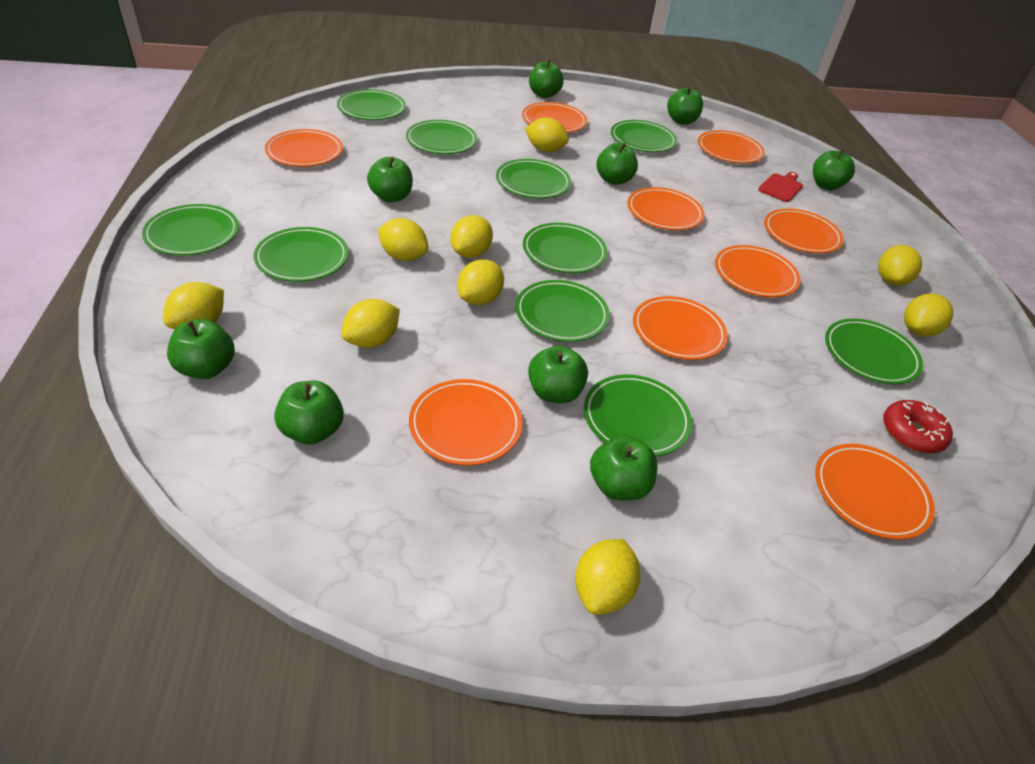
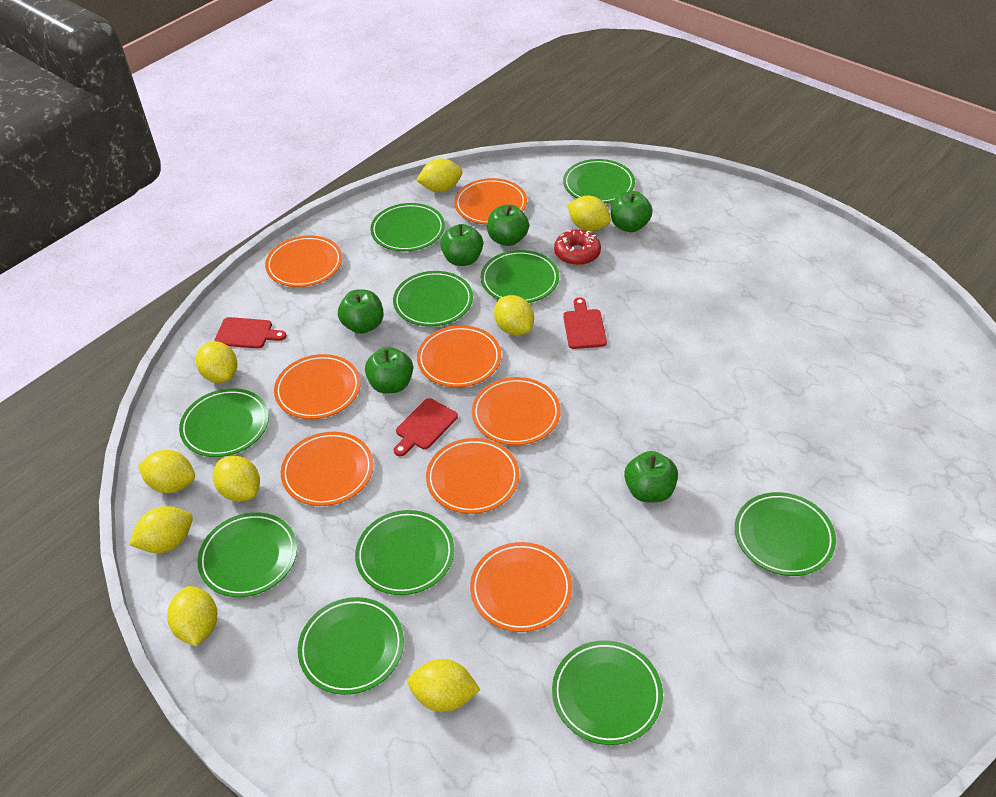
green apple: [167,319,235,379] [274,381,344,445] [367,157,413,202] [528,345,588,403] [529,60,564,98] [590,435,658,501] [596,143,638,185] [667,87,703,125] [813,149,855,190] = 9 -> [338,290,384,334] [365,347,413,394] [440,224,483,266] [487,204,529,246] [611,191,653,232] [624,451,678,502] = 6
orange plate: [265,129,343,167] [409,379,522,466] [522,102,588,133] [627,187,705,230] [633,296,728,360] [698,130,765,163] [715,245,800,298] [764,208,844,254] [815,444,935,540] = 9 -> [265,236,342,287] [274,354,361,419] [281,432,374,506] [417,325,501,387] [426,438,519,514] [454,178,527,225] [470,542,572,632] [472,377,561,445] = 8
red cutting board: [758,172,803,202] = 1 -> [214,317,286,349] [394,398,458,456] [563,297,607,349] = 3

